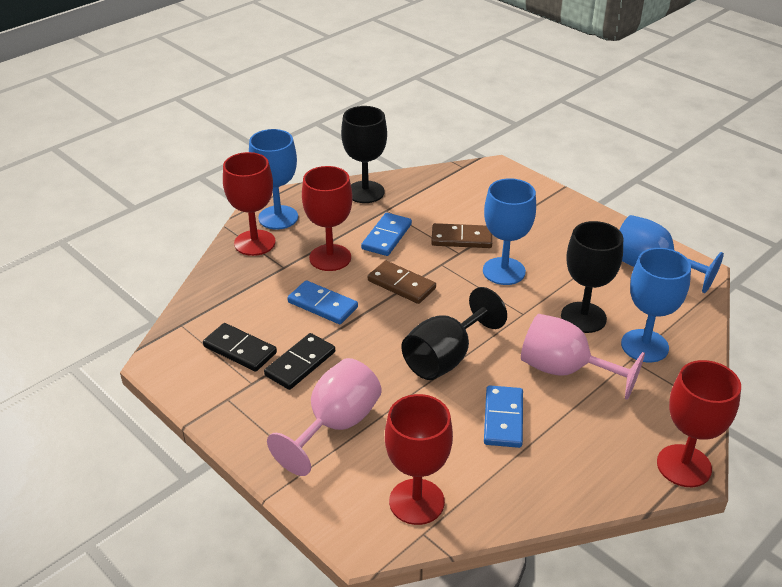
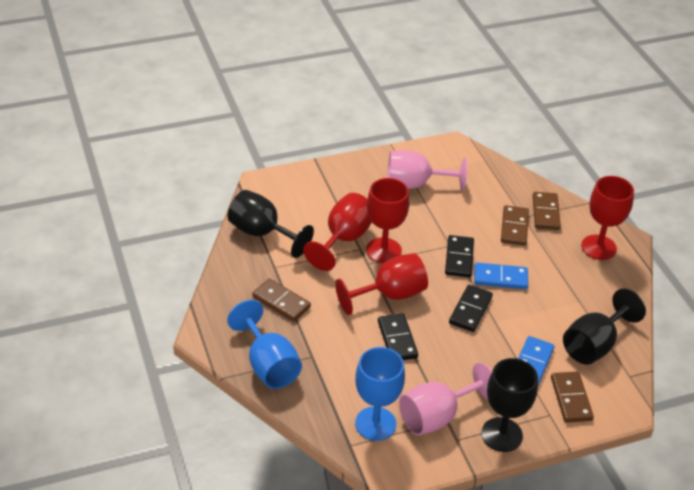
black domino: [203,323,277,372] [264,333,335,390] = 2 -> [378,313,418,360] [445,235,474,277] [449,285,493,332] = 3
blue domino: [287,280,358,324] [361,213,412,256] [484,385,523,448] = 3 -> [474,263,528,289] [518,336,555,386] = 2
blue goblet: [249,129,298,230] [483,178,536,285] [619,215,724,293] [621,248,691,362] = 4 -> [227,300,302,389] [355,347,405,441] = 2
brown domino: [368,260,436,304] [431,223,492,248] = 2 -> [252,278,311,321] [501,205,529,246] [533,192,561,230] [551,372,594,423] = 4

